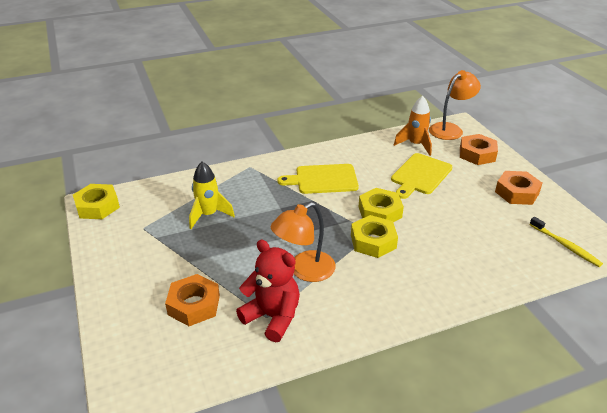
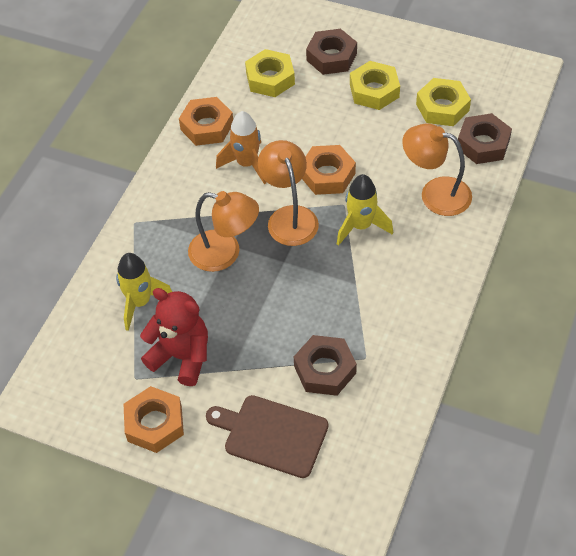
brown cutting board: none = 0 -> [206,395,328,478] = 1
brown nut: none = 0 -> [294,335,357,396] [306,29,357,75] [458,113,512,164] = 3
orange lamp: [271,202,336,282] [429,70,481,140] = 2 -> [188,191,259,272] [258,140,319,246] [403,124,472,216] = 3
yellow cutting board: [277,164,359,194] [391,153,452,199] = 2 -> none = 0
yellow rocket: [189,162,235,229] = 1 -> [116,253,172,331] [337,174,393,246] = 2
yellow toothbrush: [530,217,603,267] = 1 -> none = 0

